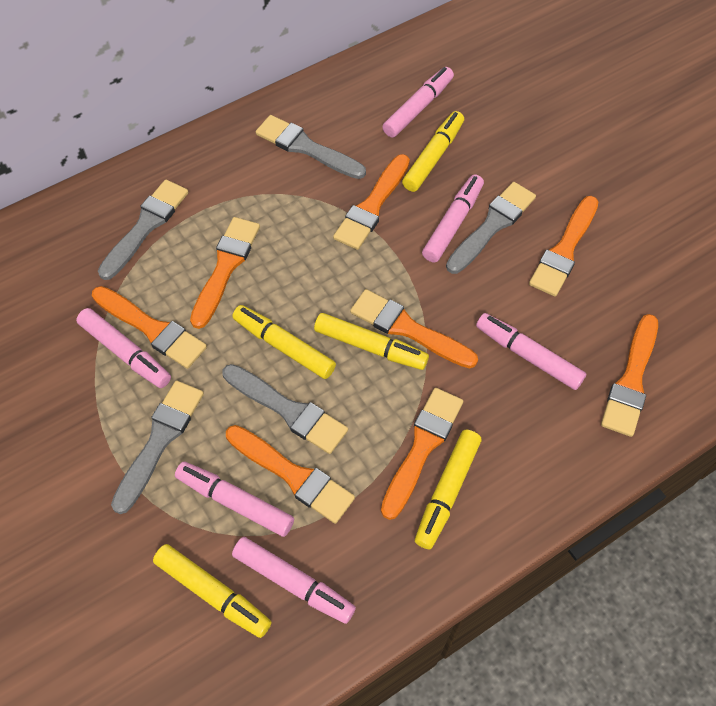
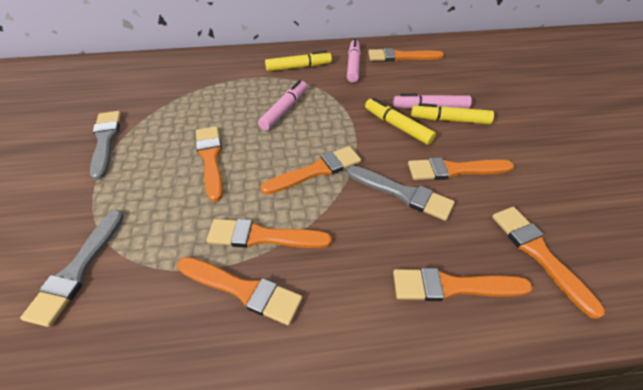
grey brush: [98,180,189,280] [111,380,204,514] [223,364,348,454] [256,115,366,179] [446,182,536,274] = 5 -> [20,210,124,327] [90,111,121,180] [347,166,455,221] = 3
pink marker: [76,308,171,388] [175,462,294,537] [232,537,356,624] [382,67,454,138] [422,174,484,262] [476,313,586,390] = 6 -> [258,80,307,131] [347,39,361,83] [393,94,472,109] = 3
yellow marker: [153,544,272,638] [232,305,336,379] [314,313,429,370] [402,111,464,192] [415,430,481,549] = 5 -> [265,51,332,72] [365,98,436,145] [411,103,494,124] = 3

